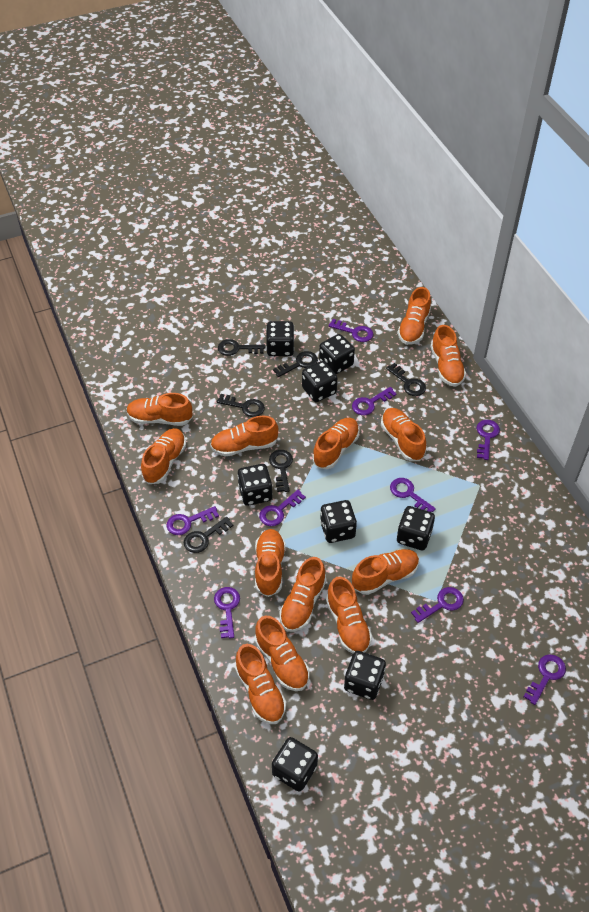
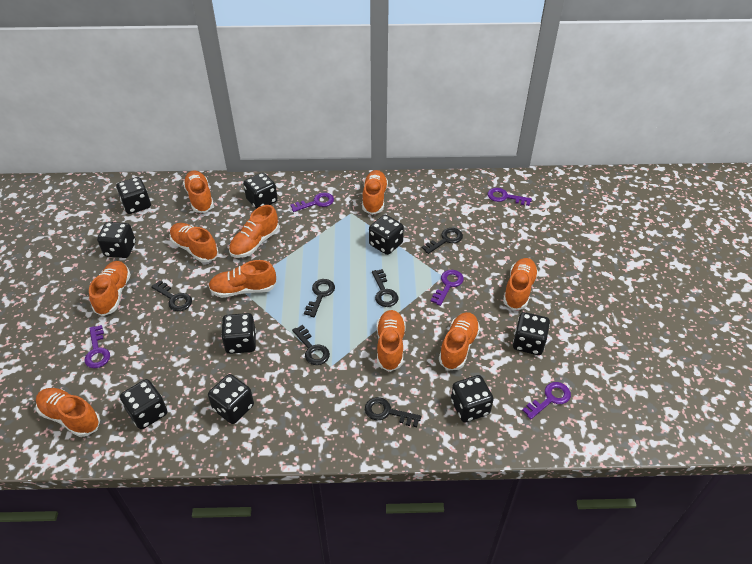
black dice: [237,464,273,506] [266,321,294,356] [272,737,318,792] [302,361,337,402] [319,334,355,374] [320,500,357,543] [344,651,386,700] [397,506,435,550] = 8 -> [97,222,136,258] [116,177,151,214] [120,379,167,429] [208,374,254,424] [221,313,256,354] [243,172,278,209] [369,215,404,255] [451,375,494,423] [513,312,550,355] = 9
orange shoe: [126,393,193,426] [141,428,186,484] [210,416,278,457] [235,644,286,724] [255,529,286,597] [255,616,309,691] [279,557,326,632] [312,418,360,469] [326,577,372,654] [352,549,419,595] [381,408,426,461] [398,287,431,345] [431,325,466,387] = 13 -> [36,388,100,437] [89,261,131,316] [169,223,218,262] [183,170,214,213] [208,260,277,298] [229,205,279,258] [362,170,388,215] [377,310,406,372] [439,312,480,370] [503,258,538,310] = 10
purple key: [166,506,219,535] [214,587,240,638] [259,490,306,526] [328,319,373,342] [352,387,397,415] [390,478,436,512] [411,587,464,623] [477,420,500,460] [523,655,566,705] = 9 -> [84,325,110,368] [290,192,334,212] [431,270,464,306] [488,188,532,206] [522,382,571,419] = 5

